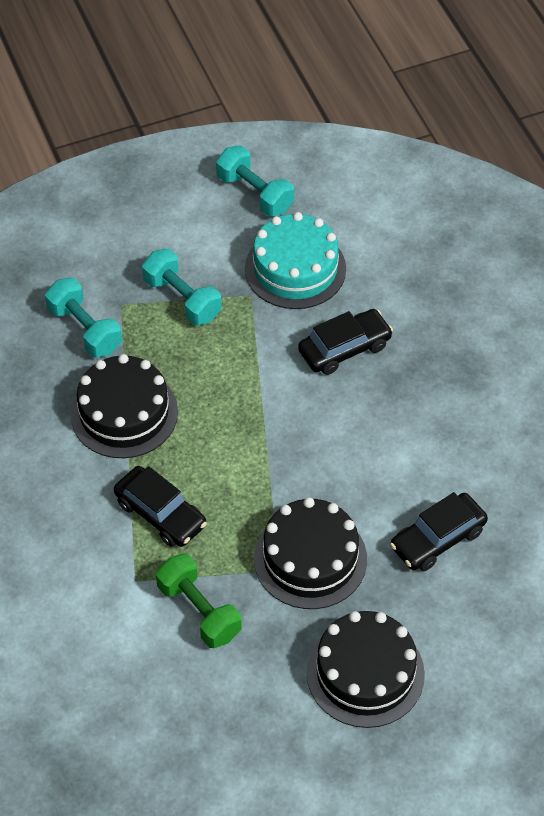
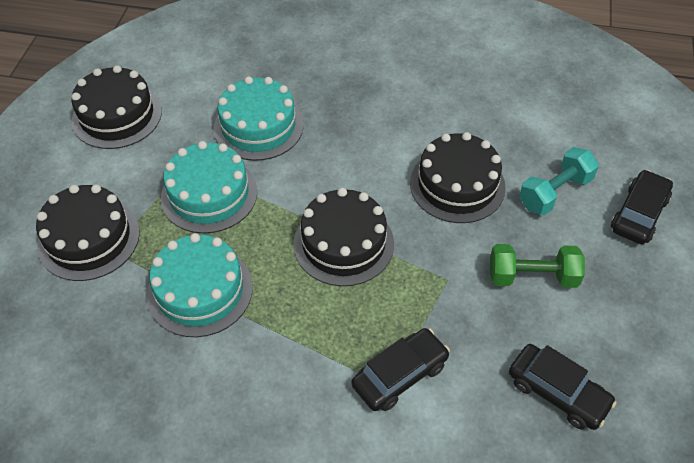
black cake: [70,354,178,458] [254,497,367,609] [306,611,425,728] = 3 -> [36,184,140,281] [71,65,162,149] [294,188,394,286] [410,132,506,223] = 4
turquoise cake: [245,212,346,309] = 1 -> [147,233,253,337] [161,141,257,233] [214,76,303,161] = 3
turquoise dumbbell: [45,278,122,357] [142,249,221,326] [216,145,294,217] = 3 -> [519,147,599,215] = 1

